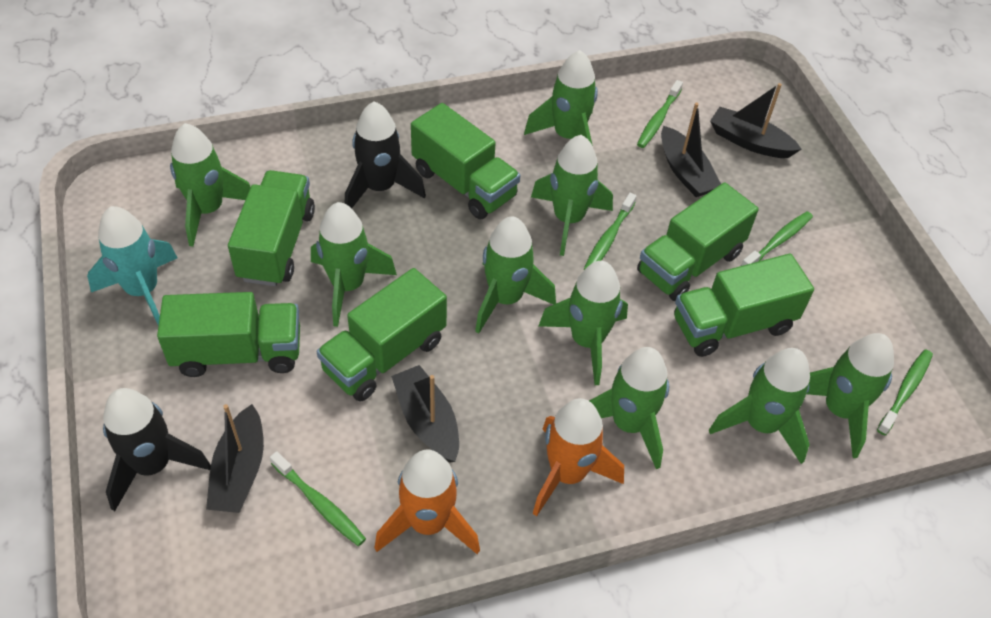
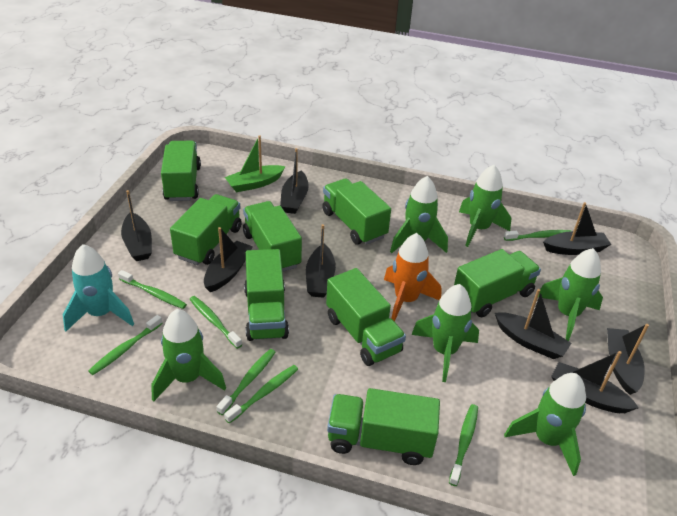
black boat: [206,404,264,513] [391,365,459,463] [661,102,721,197] [710,83,802,158] = 4 -> [121,190,152,261] [204,227,253,292] [280,148,309,214] [306,224,336,298] [495,289,571,359] [543,202,611,255] [551,351,639,413] [607,324,649,395] = 8
black rocket: [103,388,211,511] [345,101,426,208] = 2 -> none = 0
green boat: none = 0 -> [225,135,286,192] = 1
green rocket: [170,123,251,247] [311,202,397,327] [475,216,556,333] [524,50,598,146] [531,135,613,256] [539,261,628,385] [589,347,669,469] [709,348,810,464] [807,333,894,458] = 9 -> [151,309,226,401] [390,176,448,253] [411,284,479,382] [459,165,511,247] [504,373,586,476] [538,248,603,341] = 6
green toothbrush: [270,451,366,546] [583,193,637,270] [637,80,683,148] [741,211,813,266] [877,349,933,435] = 5 -> [88,315,163,375] [118,270,187,309] [190,296,242,349] [217,349,276,415] [224,365,298,424] [449,404,478,486] [504,230,571,241] = 7
green truck: [157,292,300,377] [228,170,315,286] [317,268,447,402] [411,103,520,219] [637,182,759,301] [674,254,814,357] = 6 -> [161,141,201,201] [170,194,242,265] [243,201,302,272] [244,249,289,341] [322,178,391,245] [326,268,406,366] [327,388,440,465] [454,249,541,317] = 8
orange rocket: [375,449,480,554] [533,398,624,516] = 2 -> [384,233,441,322] = 1

